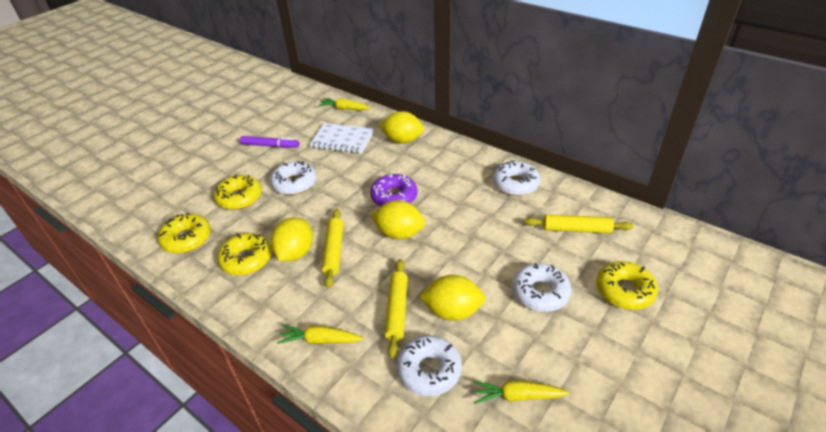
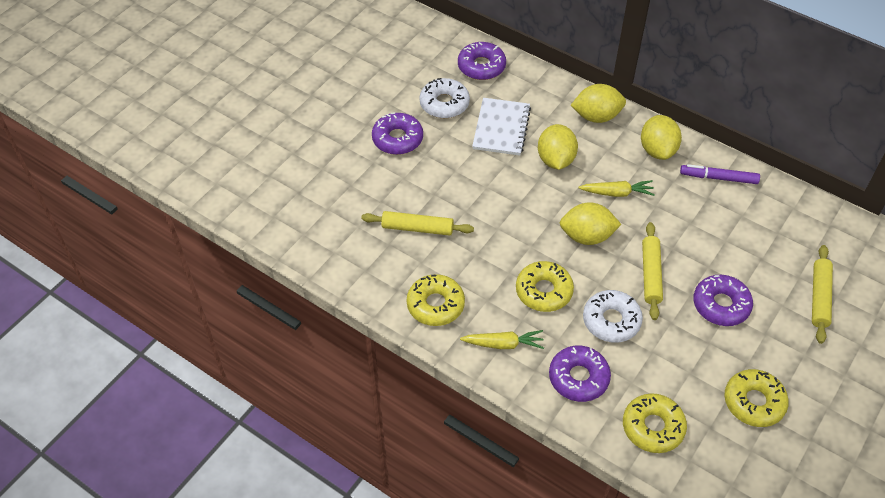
purple donut: [370,174,418,207] = 1 -> [372,112,423,155] [458,42,506,80] [549,346,611,402] [693,275,753,326] = 4
white donut: [270,161,316,195] [397,336,462,396] [493,161,540,196] [512,263,572,312] = 4 -> [419,78,470,118] [583,290,643,343] = 2
yellow carrot: [277,325,364,344] [319,98,371,110] [472,380,569,404] = 3 -> [460,330,544,349] [578,180,655,197] = 2

